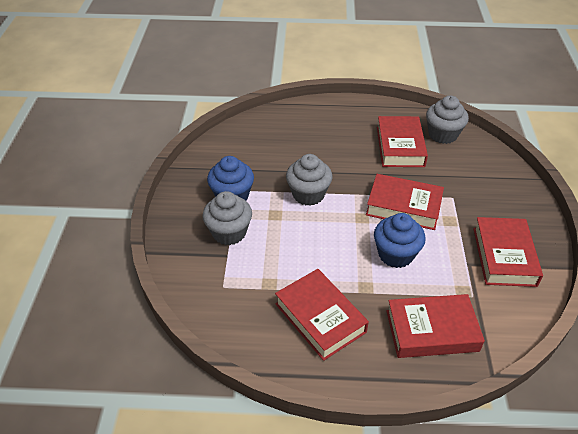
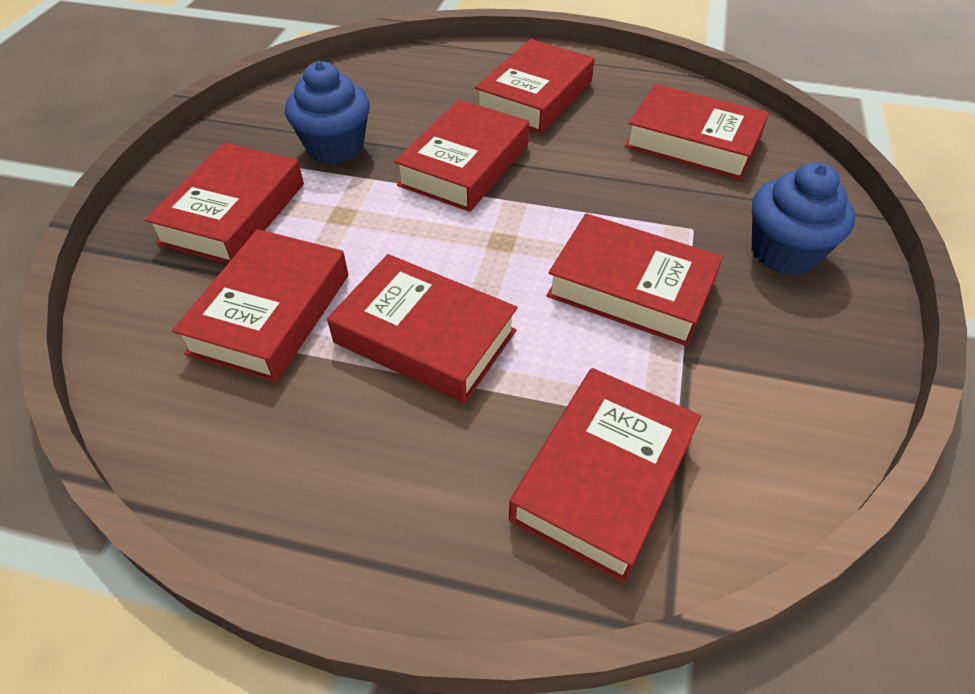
grey cupcake: [202,191,252,245] [286,154,332,206] [426,95,469,144] = 3 -> none = 0
red book: [275,269,369,361] [366,174,444,230] [377,116,428,167] [387,294,485,358] [473,217,543,287] = 5 -> [145,142,304,264] [172,229,348,382] [327,254,518,403] [394,99,529,212] [475,39,594,134] [509,368,701,583] [546,213,723,346] [625,84,769,180] = 8

